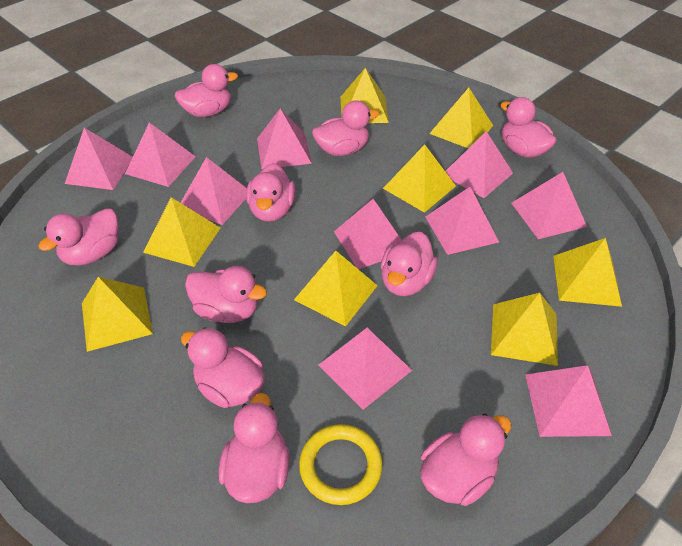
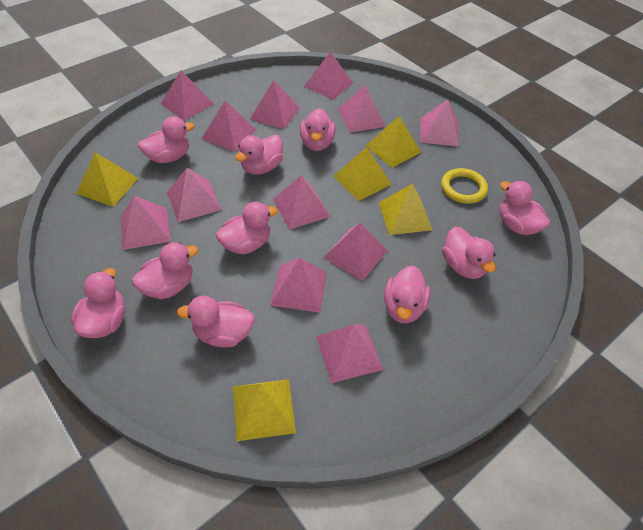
pink pyramid: [65,128,133,190] [125,123,196,187] [181,157,247,225] [257,108,312,169] [318,328,412,410] [334,199,401,269] [425,187,499,255] [445,131,513,198] [511,172,587,239] [525,365,612,437] = 10 -> [120,195,171,250] [161,71,214,121] [167,168,222,222] [201,101,256,152] [250,80,300,130] [270,258,327,313] [273,175,330,230] [304,51,353,100] [316,325,383,383] [323,223,387,281] [338,85,386,133] [420,99,460,147] = 12
yellow pyramid: [82,277,153,352] [143,197,220,267] [294,251,378,327] [340,68,389,123] [383,145,456,213] [429,88,493,148] [491,293,558,366] [553,238,622,307] = 8 -> [76,152,138,207] [233,379,296,441] [334,147,392,201] [366,116,421,168] [379,184,432,235] = 5

